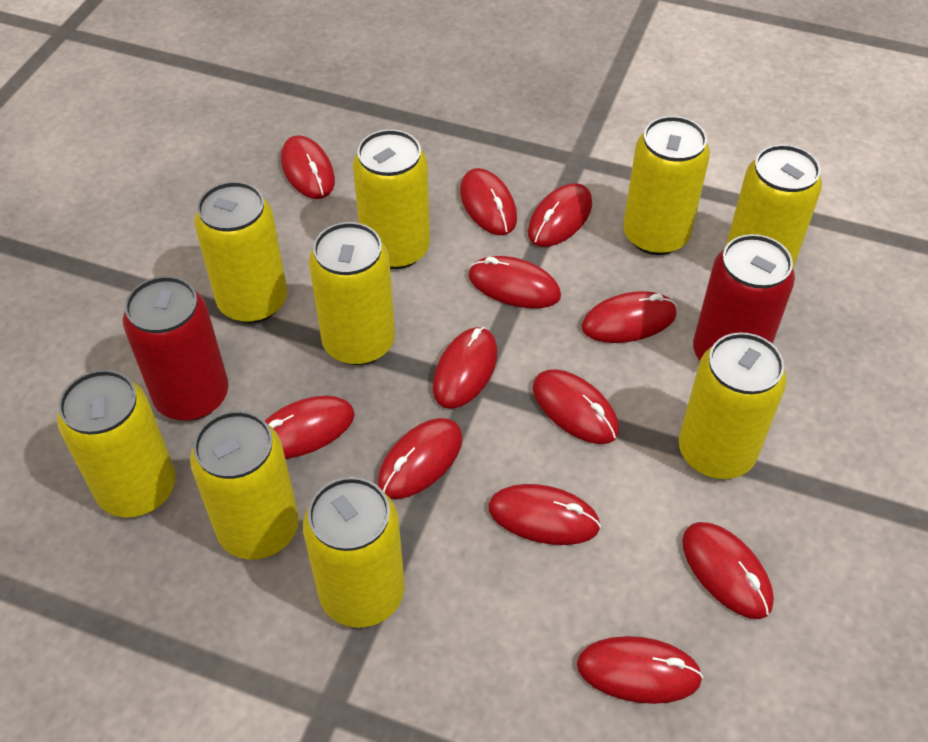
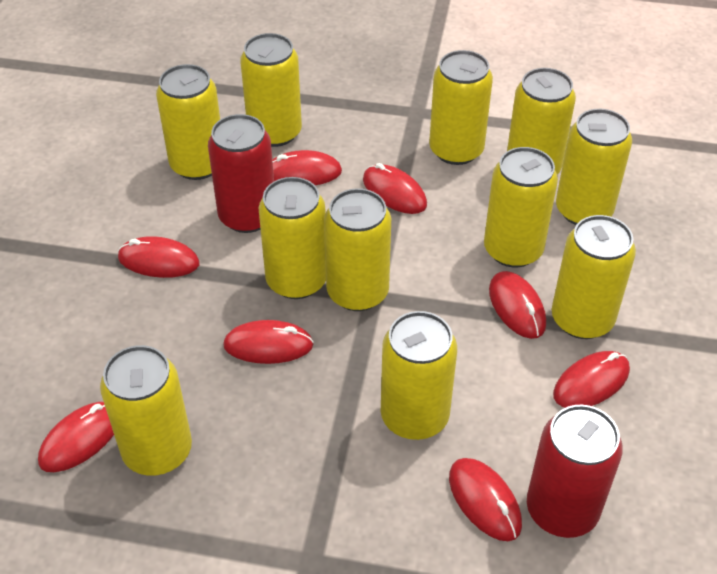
red mouse: [265,396,355,459] [281,135,335,199] [378,418,463,499] [433,327,497,409] [460,168,517,235] [468,256,561,308] [489,484,601,545] [528,183,592,247] [533,369,619,444] [577,636,703,704] [581,291,677,343] [682,522,774,619] = 12 -> [38,402,114,472] [118,236,200,278] [223,320,314,364] [272,150,342,185] [363,163,427,214] [449,458,522,541] [489,271,546,339] [553,351,630,408] = 8
yellow can: [57,370,176,518] [190,411,299,560] [194,181,287,323] [303,477,405,628] [309,222,395,365] [353,129,430,269] [623,116,710,255] [679,332,787,479] [726,145,822,269] = 9 -> [100,345,192,476] [156,64,220,180] [240,33,302,147] [259,177,326,299] [324,188,391,311] [381,311,457,440] [429,50,493,165] [484,147,558,268] [507,68,576,174] [552,215,636,339] [556,109,632,225] = 11

